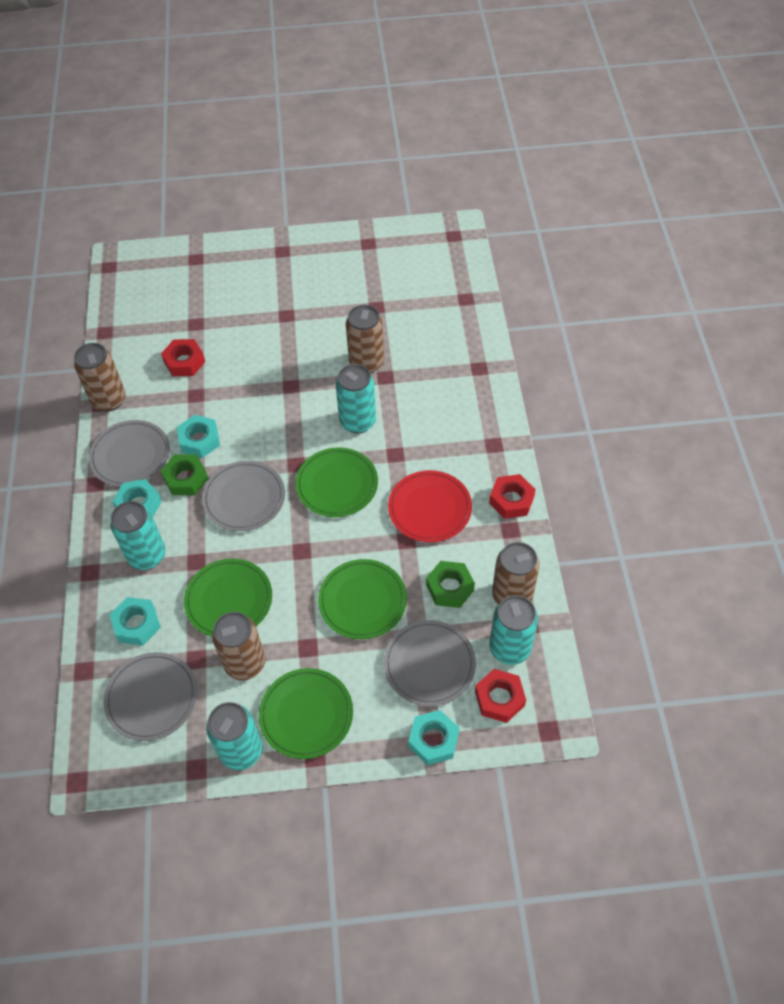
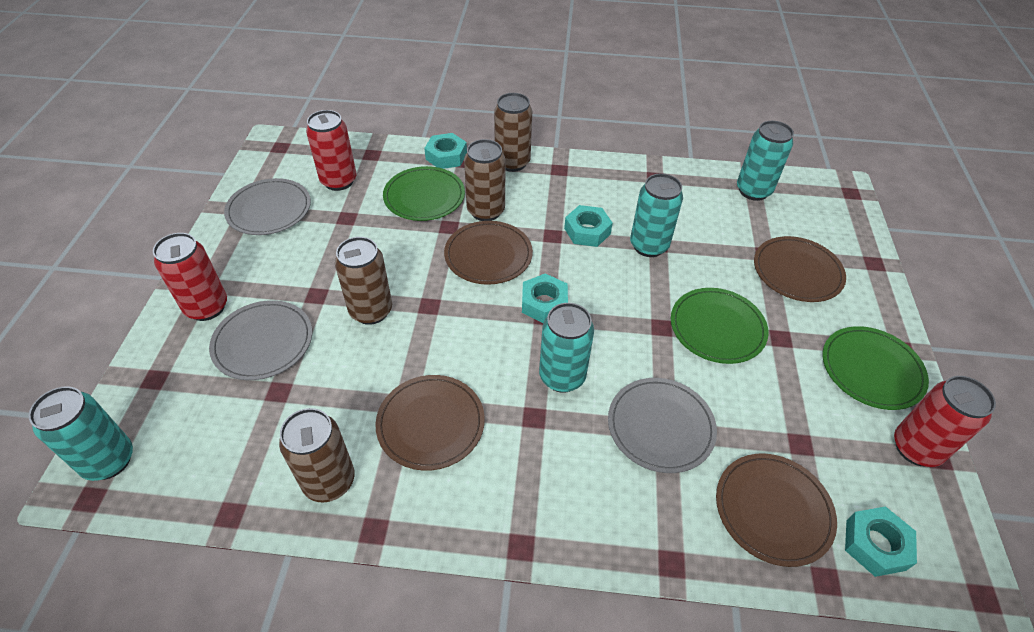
brown plate: none = 0 -> [375,375,485,471] [444,221,533,285] [716,453,837,567] [754,236,846,302] = 4
green nut: [161,454,208,495] [426,561,475,608] = 2 -> none = 0
green plate: [184,558,272,637] [259,668,353,759] [296,448,378,517] [318,559,407,639] = 4 -> [383,166,465,221] [671,288,768,364] [823,326,929,410] = 3
grey plate: [89,420,170,487] [104,652,197,741] [202,461,285,531] [384,620,476,706] = 4 -> [209,300,312,380] [224,178,311,235] [608,378,717,473] = 3
red can: none = 0 -> [153,233,227,321] [306,110,356,191] [894,376,996,467] = 3
red nut: [161,339,205,376] [475,669,526,723] [489,474,536,519] = 3 -> none = 0
red plate: [388,470,472,542] = 1 -> none = 0

